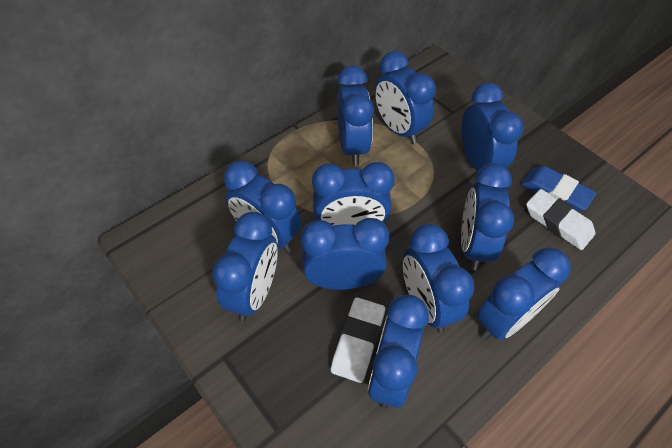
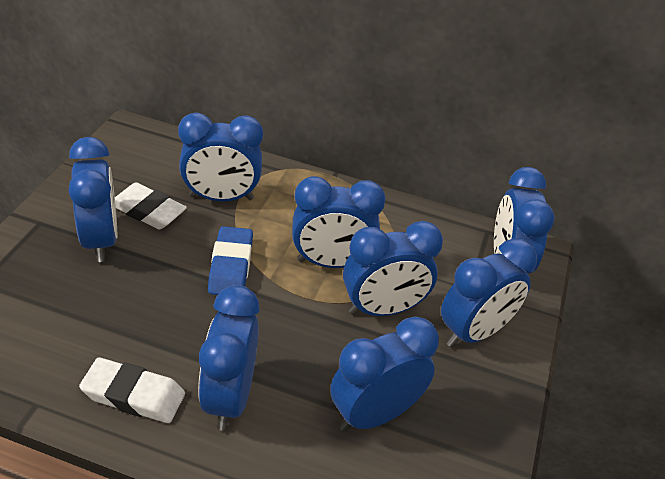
blue clock: [212,212,278,321] [224,161,301,252] [300,218,389,290] [312,162,395,226] [337,66,374,165] [368,295,429,409] [375,51,436,144] [403,224,475,333] [461,163,514,270] [462,82,524,171] [477,247,571,340] = 11 -> [69,137,117,262] [178,113,263,201] [198,285,260,430] [292,176,386,268] [330,316,439,432] [343,221,443,316] [441,238,537,348] [494,167,555,274] = 8

